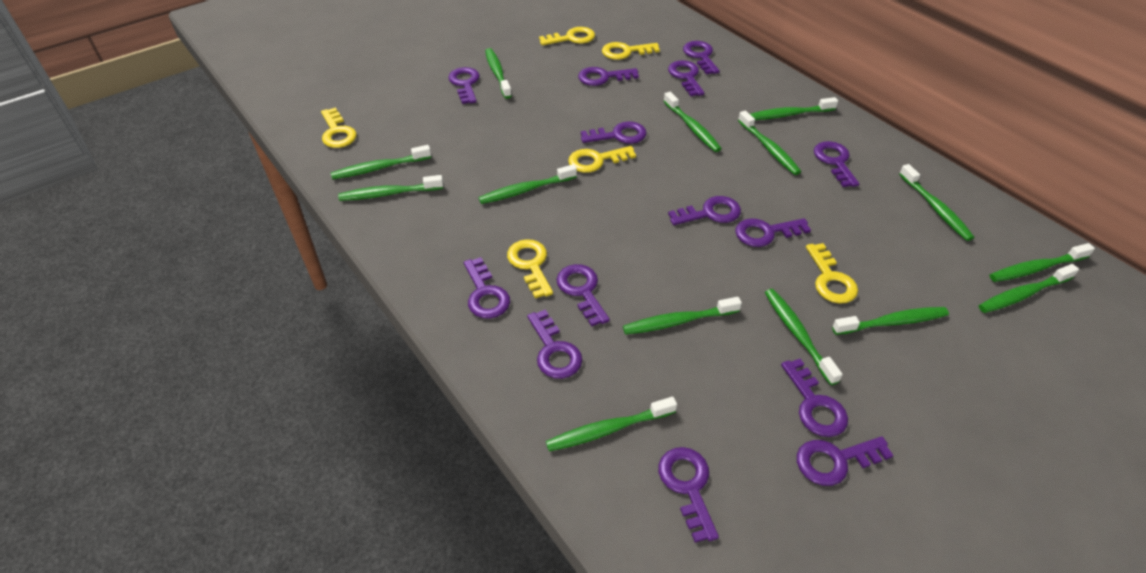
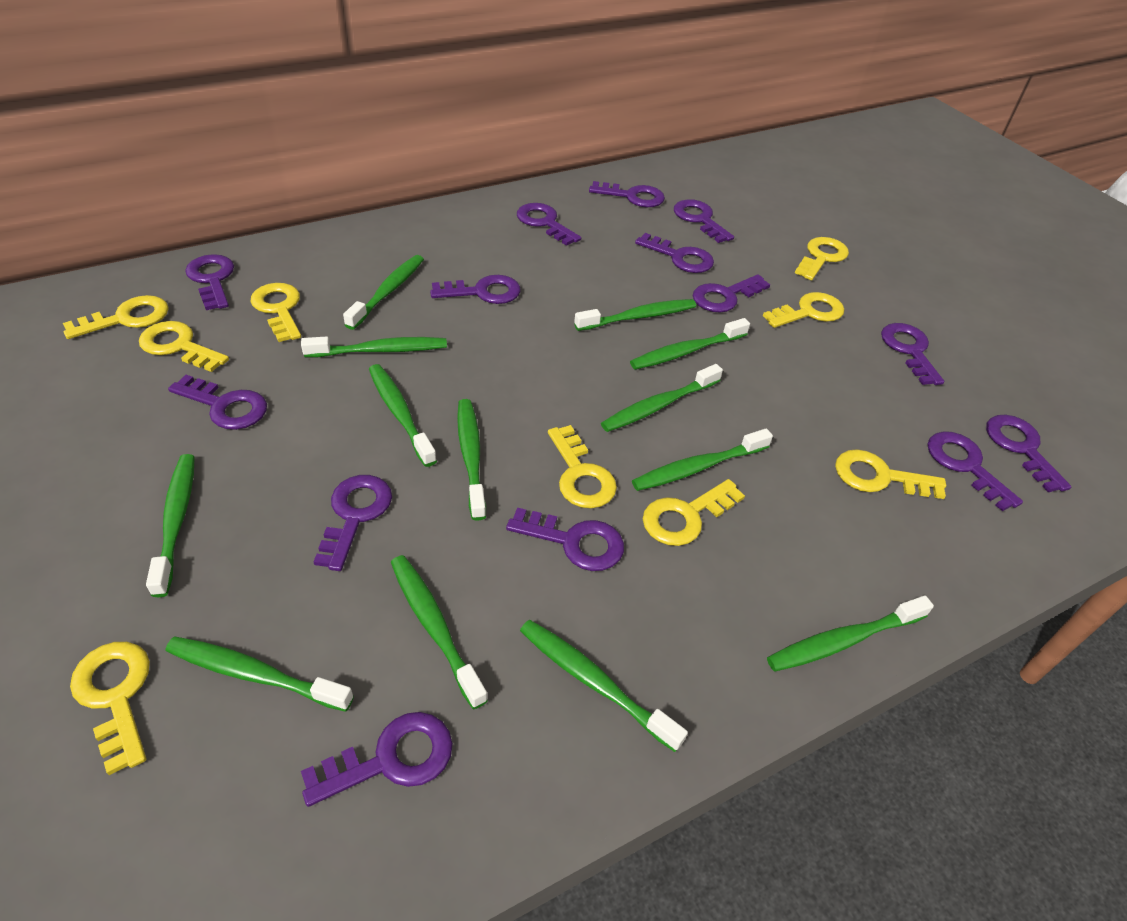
green toothbrush: [331,145,431,179] [338,175,443,201] [478,164,577,204] [485,48,512,99] [546,397,677,451] [623,297,742,335] [663,92,722,152] [738,111,801,175] [750,97,838,120] [765,289,843,385] [832,307,949,335] [899,164,974,241] [979,264,1079,313] [989,243,1095,282] = 14 -> [146,454,195,597] [166,637,354,712] [301,336,447,358] [343,255,424,330] [369,364,437,467] [391,555,488,709] [457,399,486,521] [520,620,688,752] [574,299,696,331] [601,364,723,432] [630,318,750,370] [632,428,773,491] [767,595,934,672] = 13
yellow key: [321,107,357,148] [507,239,553,298] [539,27,595,46] [568,146,636,173] [602,42,660,60] [806,243,858,304] = 6 -> [63,295,169,339] [70,642,150,775] [139,321,229,372] [250,283,301,342] [548,425,617,508] [643,479,745,546] [763,292,844,328] [795,237,849,280] [835,449,946,499] = 9

